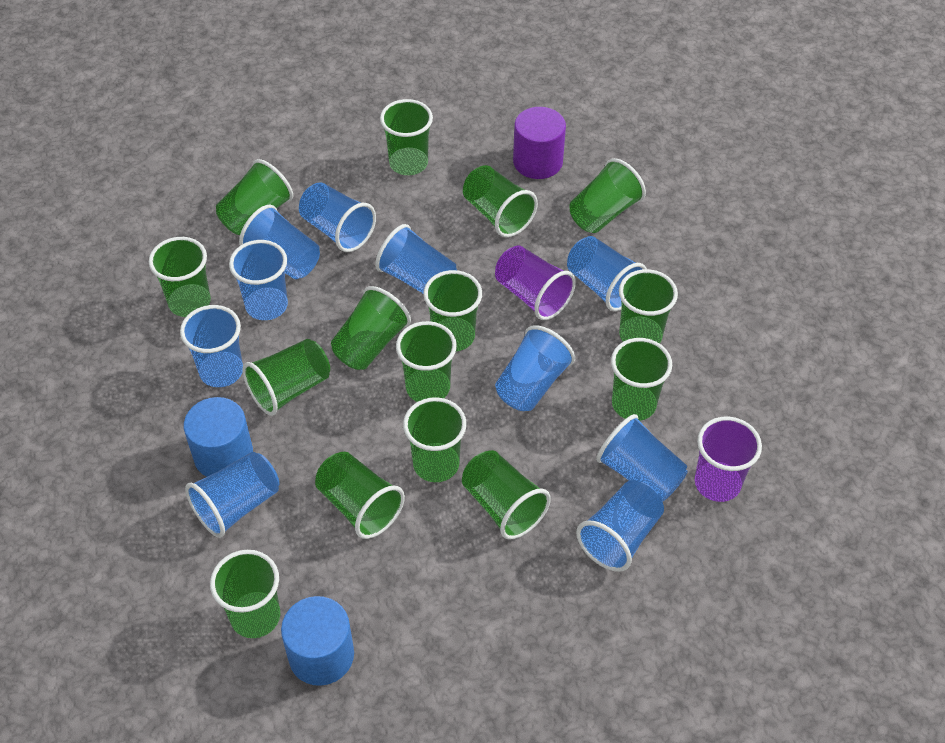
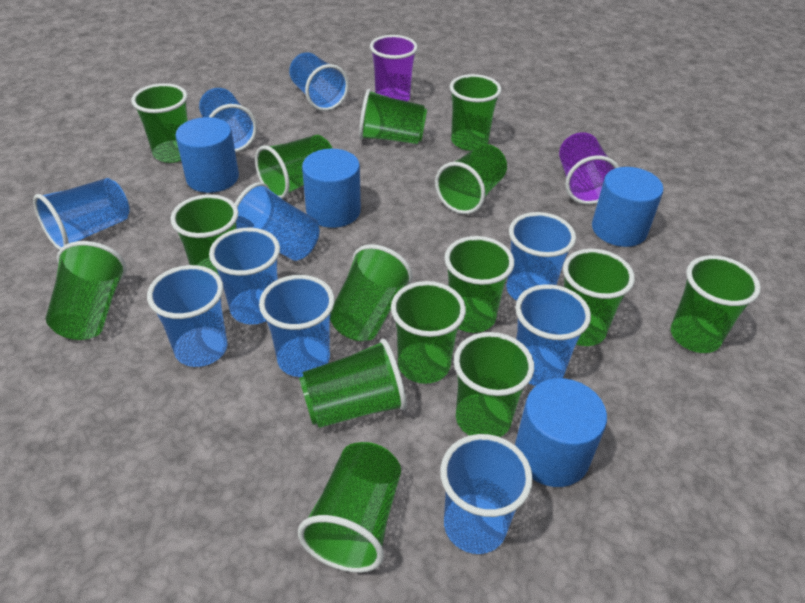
blue cylinder: [184,397,253,477] [281,596,354,686] = 2 -> [175,117,239,193] [302,149,361,228] [515,378,607,487] [592,167,664,247] = 4
purple cylinder: [513,107,566,179] = 1 -> none = 0

